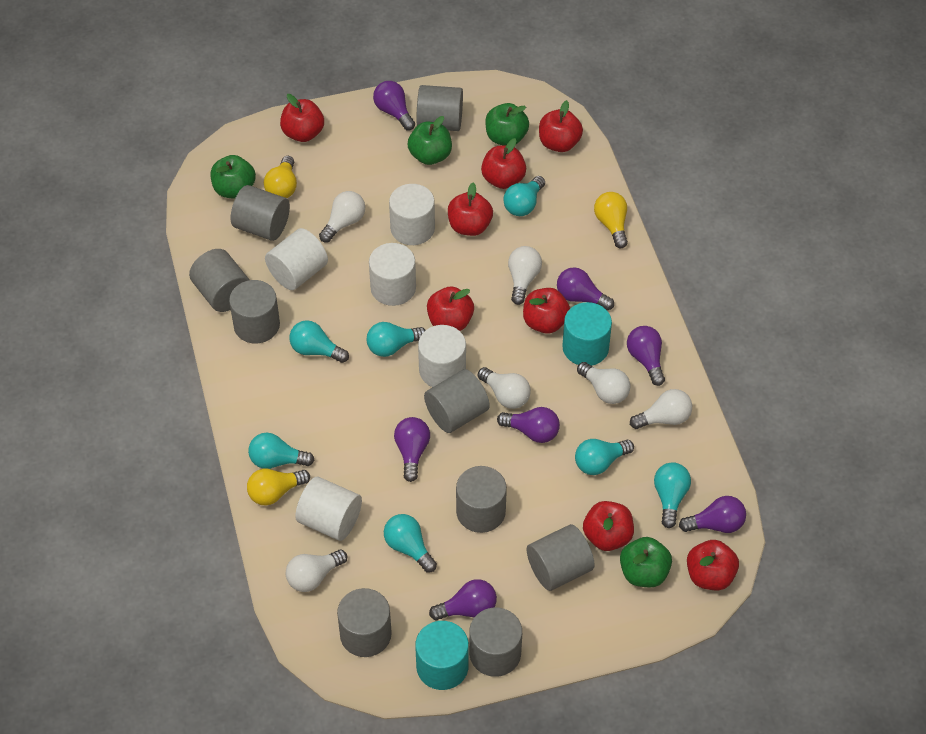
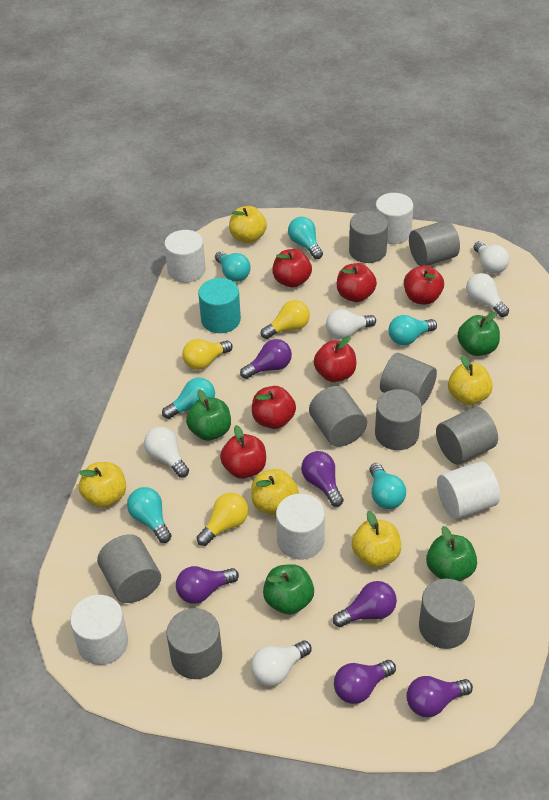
purple light bulb: [373,81,415,130] [394,417,430,482] [429,579,497,620] [497,407,560,443] [557,267,614,310] [627,326,665,386] [679,496,746,533] = 7 -> [176,566,239,604] [240,339,292,379] [301,451,344,507] [333,581,397,627] [334,660,396,704] [406,676,473,717] = 6
red apple: [280,94,324,142] [427,286,474,331] [448,183,493,236] [481,138,526,189] [523,288,570,334] [539,100,583,152] [583,501,634,551] [687,540,739,591] = 8 -> [220,425,266,479] [252,386,296,429] [272,249,312,288] [314,336,356,382] [337,263,377,302] [404,265,444,305] = 6
turquoise cylinder: [415,621,469,690] [562,302,612,366] = 2 -> [198,278,241,333] = 1
turquoise light bulb: [248,433,314,469] [289,320,349,363] [367,322,426,357] [384,514,437,572] [503,176,545,216] [575,439,634,475] [654,462,691,528] = 7 -> [127,487,172,543] [162,378,215,419] [215,251,251,282] [288,217,323,259] [370,463,406,509] [388,315,437,345] = 6
white light bulb: [285,550,347,592] [319,191,365,243] [478,367,531,409] [508,246,542,305] [577,362,631,404] [630,389,692,429] = 6 -> [144,427,189,478] [251,640,311,686] [326,309,376,339] [466,273,509,317] [474,241,509,274] = 5
yellow apple: none = 0 -> [79,462,126,508] [229,206,267,243] [251,469,298,515] [352,510,401,567] [448,355,493,405] = 5

